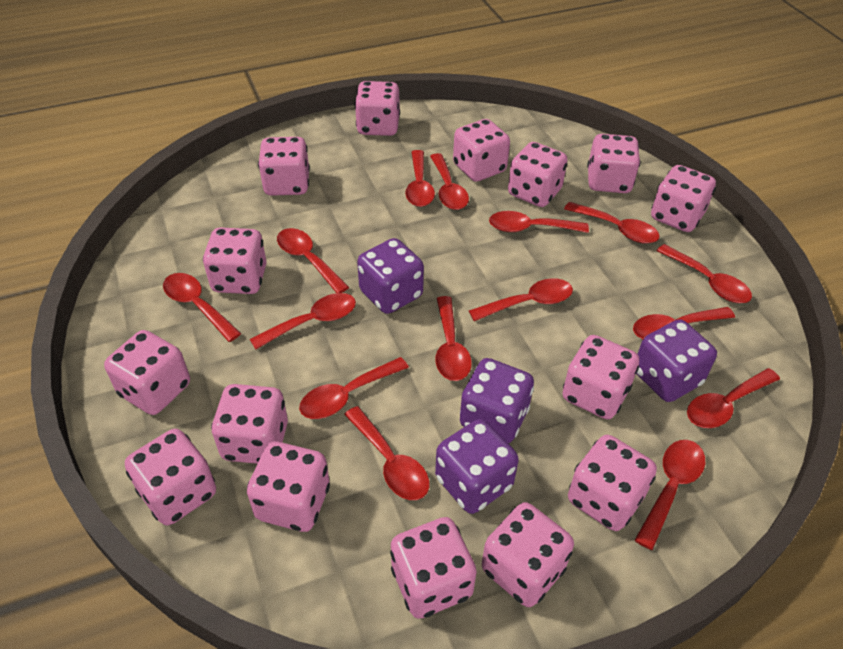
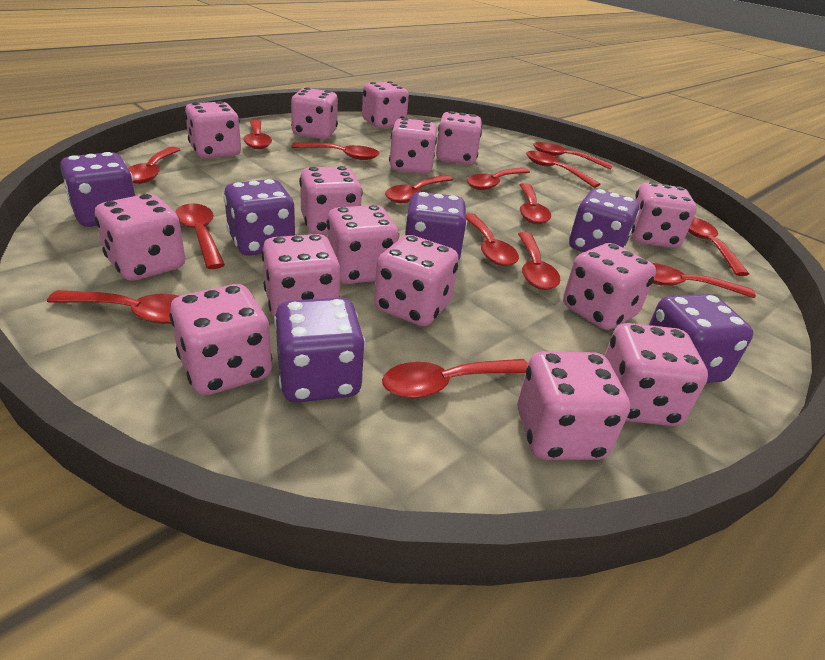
purple dice: [357,238,424,314] [435,419,519,514] [460,358,534,444] [636,319,717,402] = 4 -> [60,152,135,227] [223,179,296,256] [274,298,365,402] [405,192,467,261] [569,189,639,252] [649,294,753,383] = 6

